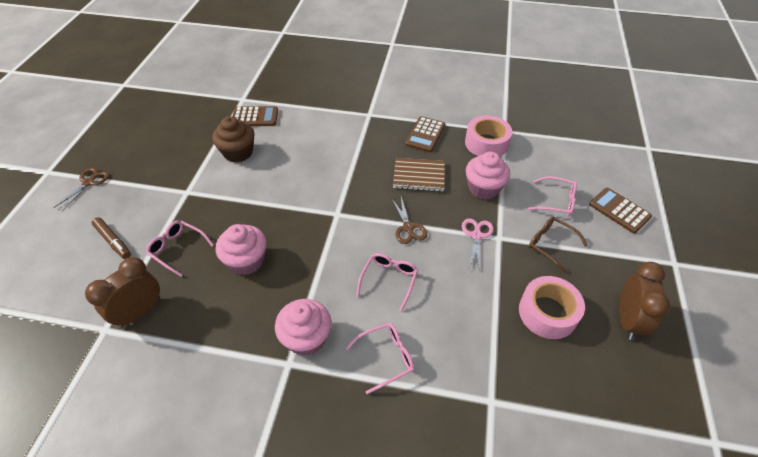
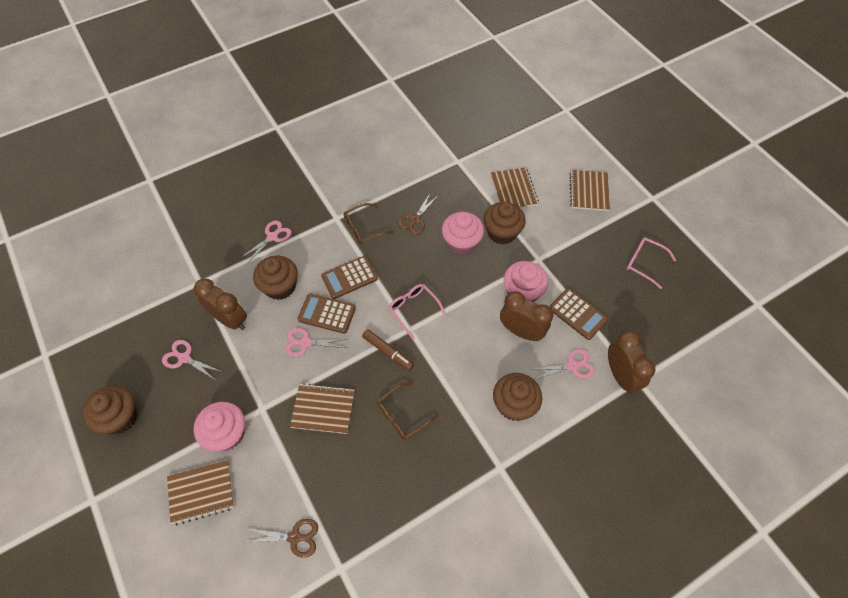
brown clock: [85,257,160,328] [619,262,670,340] = 2 -> [194,278,247,330] [500,291,553,341] [608,331,655,394] = 3
brown cupcake: [212,116,254,163] = 1 -> [82,385,138,434] [253,255,298,300] [484,202,526,244] [493,373,542,421] = 4
brown glasses: [529,217,588,274] = 1 -> [344,203,394,245] [377,382,439,440] = 2
brown notebook: [393,158,445,192] = 1 -> [167,460,234,526] [290,383,355,434] [491,167,539,208] [569,170,610,211] = 4
pink glasses: [146,220,214,277] [346,323,414,394] [356,253,418,311] [528,176,577,216] = 4 -> [389,284,446,339] [626,238,676,289] = 2
pink scissors: [462,218,494,270] = 1 -> [162,340,222,380] [241,220,292,264] [285,328,346,357] [530,349,595,379] = 4
pink tape: [465,115,512,156] [519,276,585,339] = 2 -> none = 0

